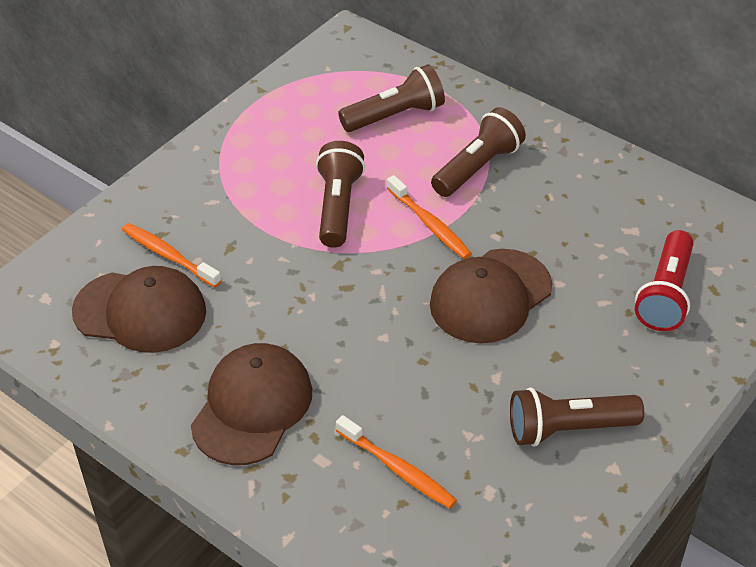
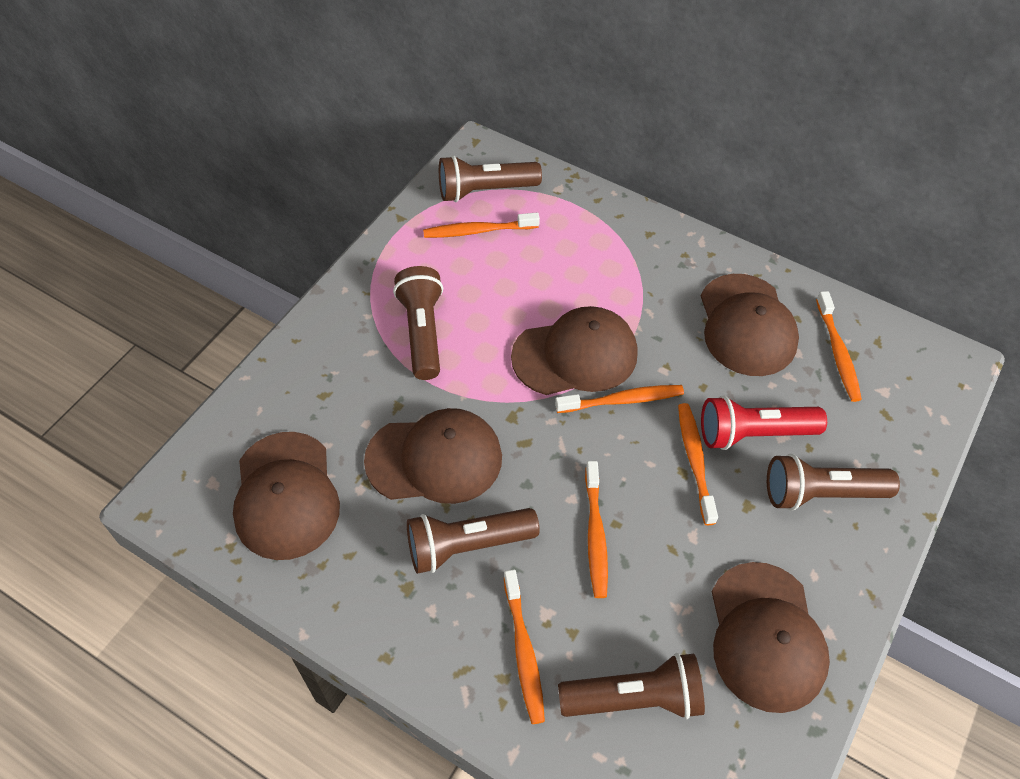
brown cap: [72,266,206,353] [191,343,312,465] [430,249,552,344] = 3 -> [233,432,340,560] [364,408,502,504] [511,306,638,395] [701,274,799,376] [712,562,830,713] = 5
brown flashlight: [316,141,365,248] [338,64,445,132] [431,107,526,197] [510,387,644,447] = 4 -> [393,266,443,380] [407,508,540,574] [439,155,542,202] [558,653,705,720] [767,454,900,511] = 5
orange toothbrush: [122,223,222,287] [336,415,457,509] [387,175,472,259] = 3 -> [423,212,540,238] [504,569,545,724] [555,385,684,413] [585,461,608,598] [678,403,718,525] [816,291,862,402] = 6

